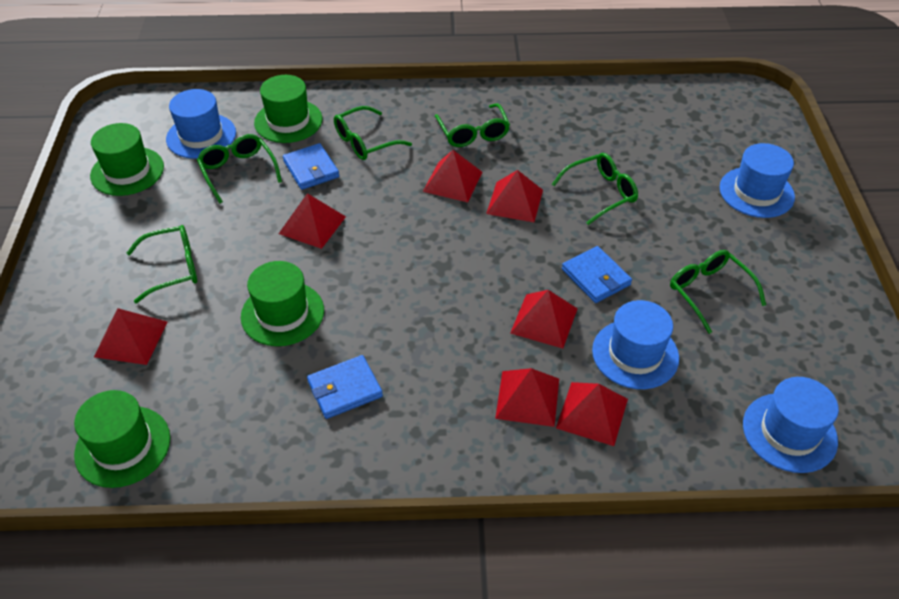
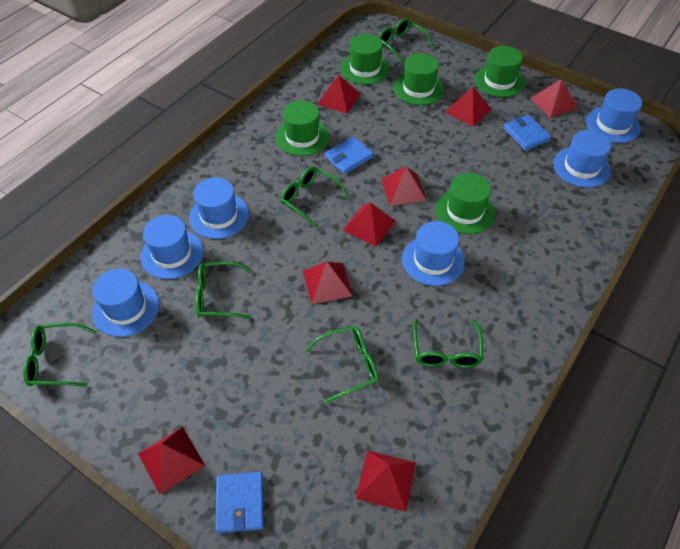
blue hat: [166,89,236,159] [592,300,679,389] [720,143,795,218] [743,377,839,473] = 4 -> [92,269,159,337] [140,215,203,279] [189,178,249,239] [402,221,465,286] [553,130,611,188] [586,88,642,143] = 6
green hat: [74,390,170,488] [90,123,164,196] [241,261,324,346] [254,75,322,143] = 4 -> [275,101,329,156] [341,34,390,85] [394,53,444,105] [435,173,495,234] [475,46,525,97] = 5
red pyramid: [94,308,168,365] [279,193,346,249] [423,150,482,202] [486,170,543,222] [495,368,559,427] [510,290,578,348] [556,382,628,446] = 7 -> [138,427,205,494] [303,262,353,304] [317,75,360,114] [343,203,396,246] [356,450,416,512] [381,166,426,206] [445,87,491,127] [531,79,577,118] = 8

